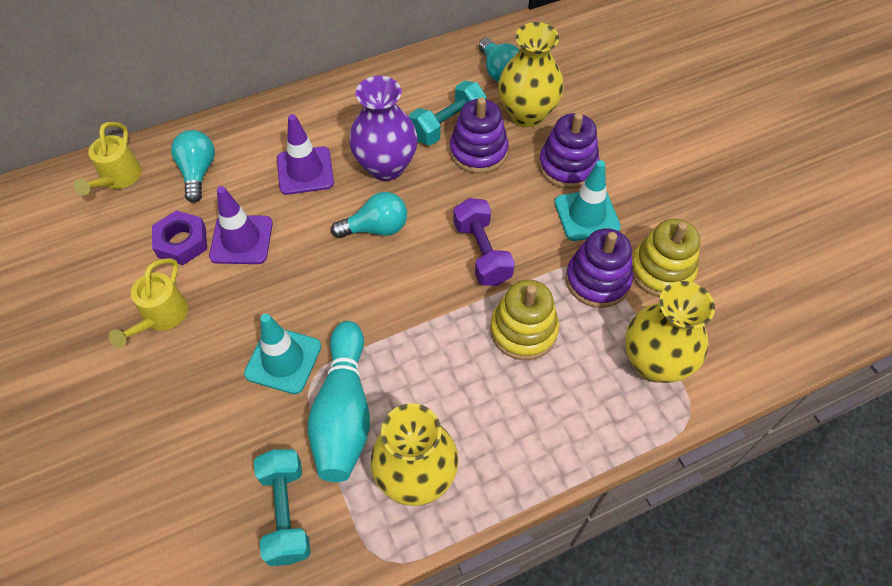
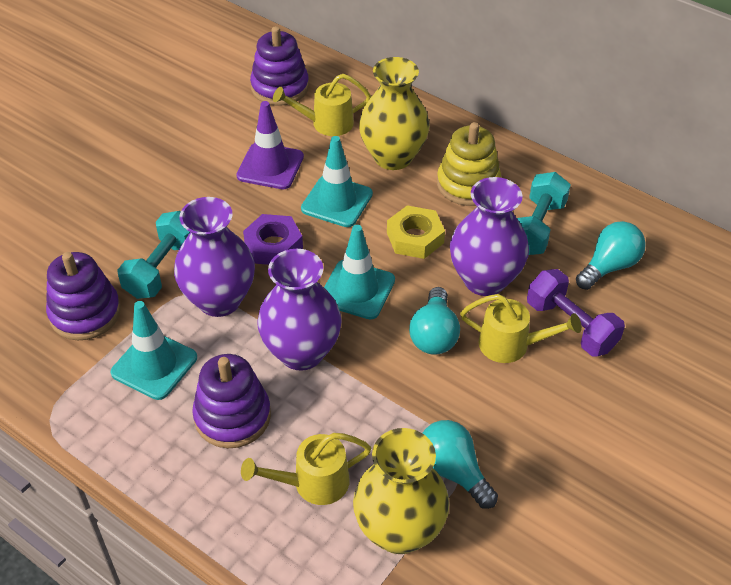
purple traffic cone: [209,186,273,264] [277,114,334,195] = 2 -> [236,101,304,189] = 1
purple vase: [349,76,418,181] = 1 -> [174,197,255,317] [257,249,342,371] [450,177,529,296] = 3
turquoise bowling pin: [307,321,370,482] = 1 -> none = 0
turquoise traffic cone: [244,314,321,394] [554,160,621,241] = 2 -> [111,301,197,400] [301,136,373,227] [324,225,395,320] = 3
yellow nut: none = 0 -> [387,205,445,259] = 1
yellow stacking toy: [490,280,559,360] [632,219,700,297] = 2 -> [437,122,501,206] = 1
yellow vase: [370,403,459,506] [498,22,564,127] [625,281,715,383] = 3 -> [353,428,449,554] [359,57,430,170] = 2
yellow watering can: [74,122,141,195] [109,258,188,348] = 2 -> [241,433,371,505] [273,74,371,136] [460,294,582,363] = 3

